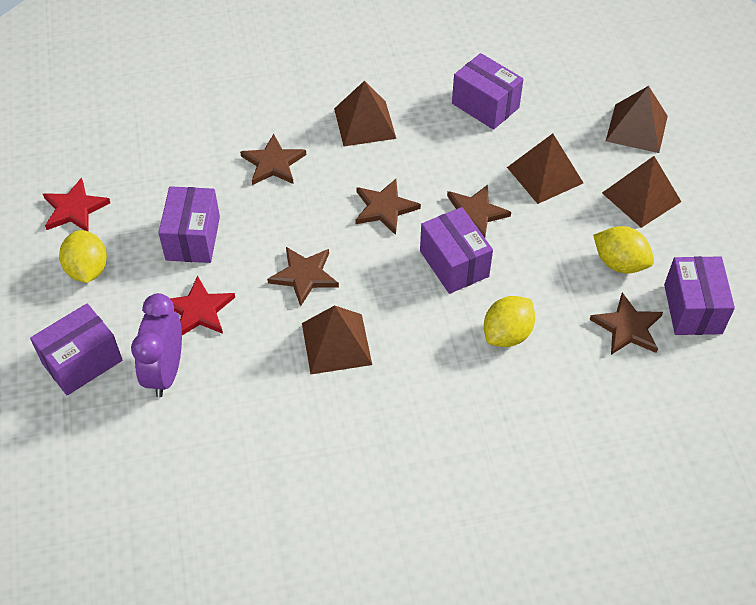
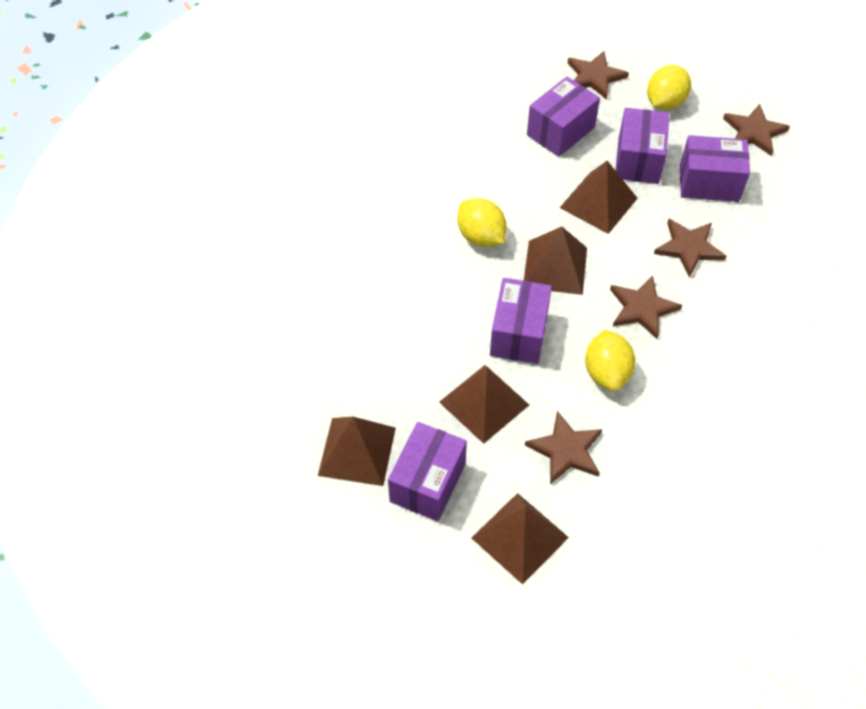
purple clock: [131,293,182,397] = 1 -> none = 0
red star: [43,178,110,232] [170,276,235,335] = 2 -> none = 0

